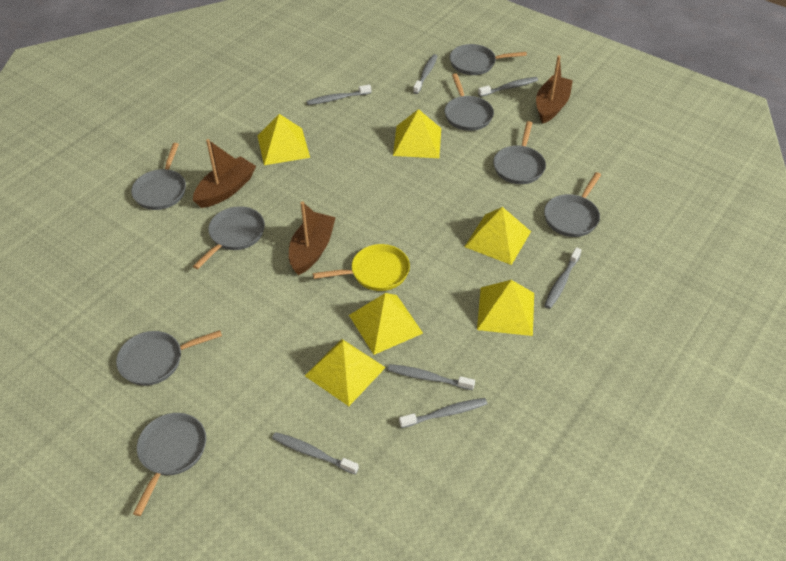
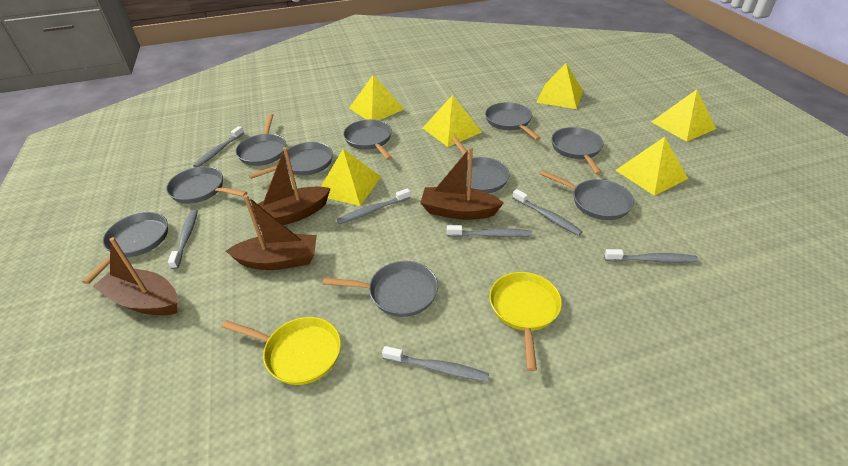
brown boat: [193,139,256,208] [289,201,336,275] [536,55,573,124] = 3 -> [92,237,177,315] [226,195,317,270] [252,147,330,225] [420,147,503,220] = 4
grey pan: [116,330,222,386] [131,143,186,210] [133,413,206,516] [193,206,265,269] [445,73,494,131] [450,44,527,75] [493,121,546,184] [544,172,601,237] = 8 -> [82,212,168,284] [166,166,248,204] [235,114,286,166] [249,142,333,179] [323,261,438,317] [343,119,392,160] [452,137,510,193] [485,102,541,140] [540,170,634,220] [551,127,603,175] = 10
yellow pan: [313,244,410,291] = 1 -> [222,317,341,385] [489,272,562,371] = 2

